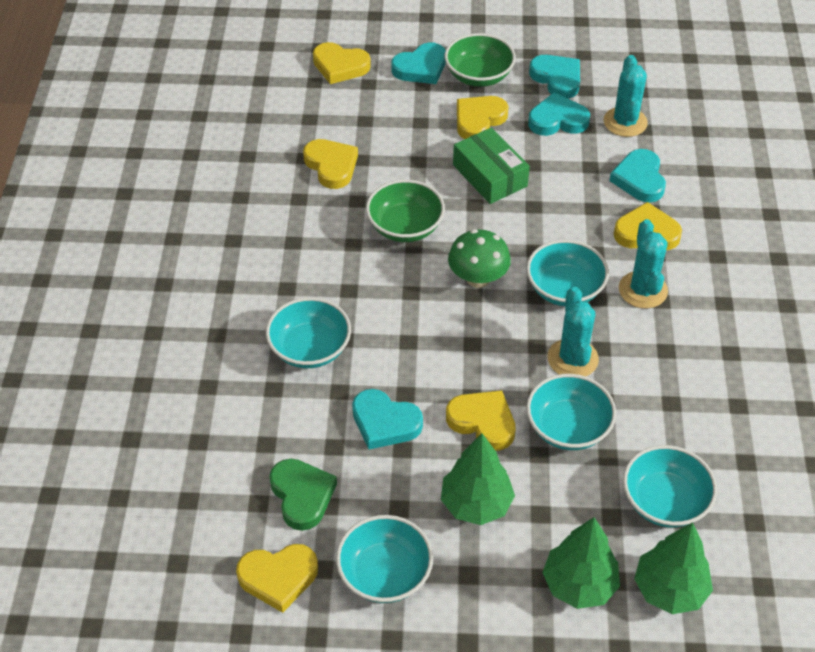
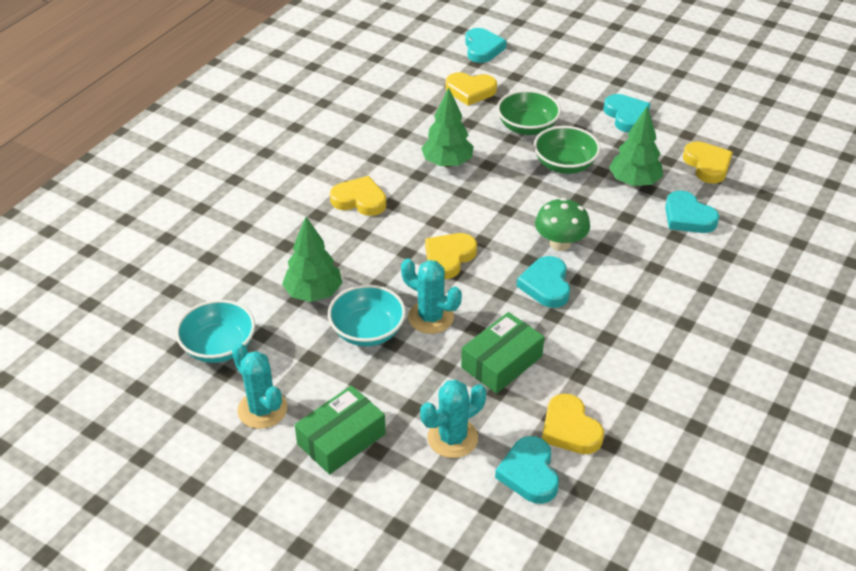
green box: [453,127,530,204] = 1 -> [295,385,386,475] [461,312,544,393] = 2
green heart: [270,459,337,531] = 1 -> none = 0
turquoise bowl: [266,297,351,368] [336,515,433,603] [526,240,609,306] [526,374,616,450] [623,445,717,528] = 5 -> [175,300,255,363] [328,285,406,346] = 2
yellow heart: [236,544,318,613] [303,139,358,189] [313,42,371,84] [446,390,516,450] [457,96,509,139] [614,202,682,250] = 6 -> [330,176,386,216] [425,233,477,279] [446,72,497,106] [542,394,604,454] [683,141,733,184] = 5

